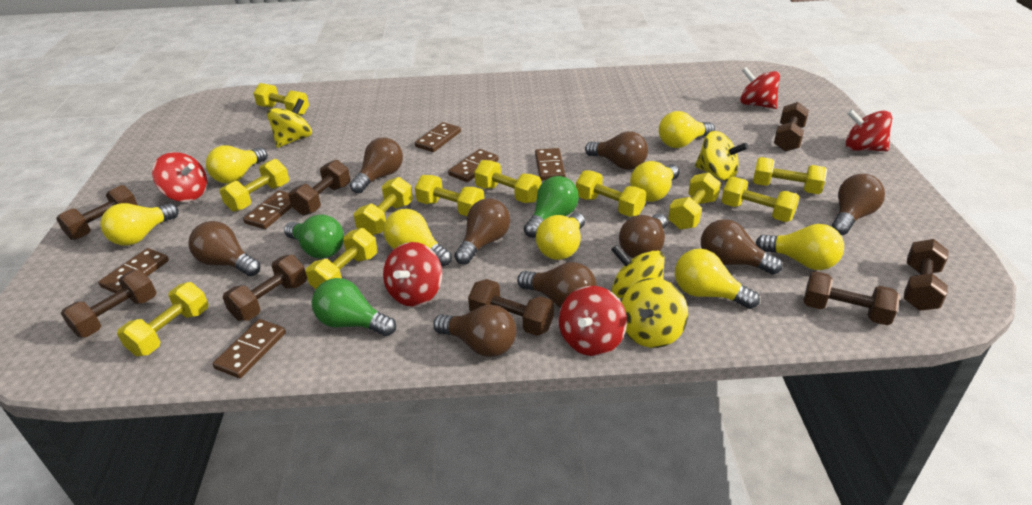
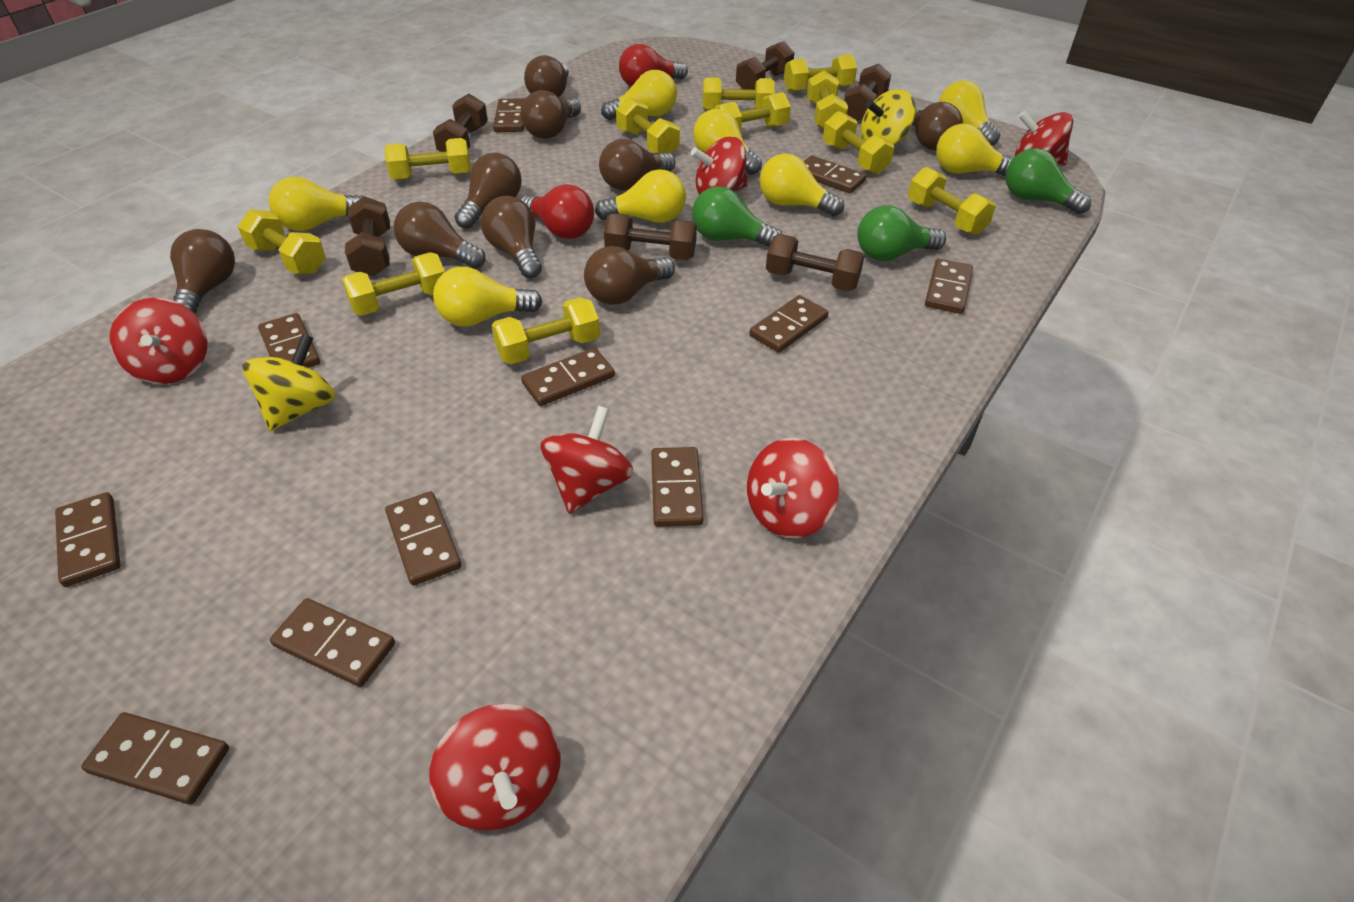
brown domino: [98,248,169,293] [213,319,286,378] [243,190,292,229] [415,122,461,152] [448,149,498,182] [535,148,566,180] = 6 -> [55,492,121,587] [81,712,229,804] [258,313,320,368] [270,598,395,687] [385,491,461,586] [493,98,525,132] [521,348,615,406] [651,447,703,527] [749,295,829,353] [803,156,866,193] [925,258,973,314] = 11
brown dumbbell: [56,185,138,240] [61,269,157,337] [223,255,307,321] [288,160,350,215] [468,279,554,336] [774,102,809,152] [804,271,900,325] [904,239,948,311] = 8 -> [345,196,390,277] [433,94,488,152] [604,213,697,260] [736,41,794,90] [766,234,864,291] [844,64,891,121] = 6
red light bulb: none = 0 -> [521,184,594,239] [619,44,688,87] = 2
red spinning top: [152,152,207,202] [383,242,442,307] [559,286,627,356] [740,67,780,109] [846,109,892,151] = 5 -> [110,298,207,384] [429,704,561,831] [540,406,634,514] [691,136,748,195] [747,438,839,538] [1015,111,1073,166] = 6
yellow spinning top: [267,99,312,148] [611,245,664,298] [621,278,688,348] [695,131,748,181] = 4 -> [242,334,335,431] [861,89,916,145] = 2

